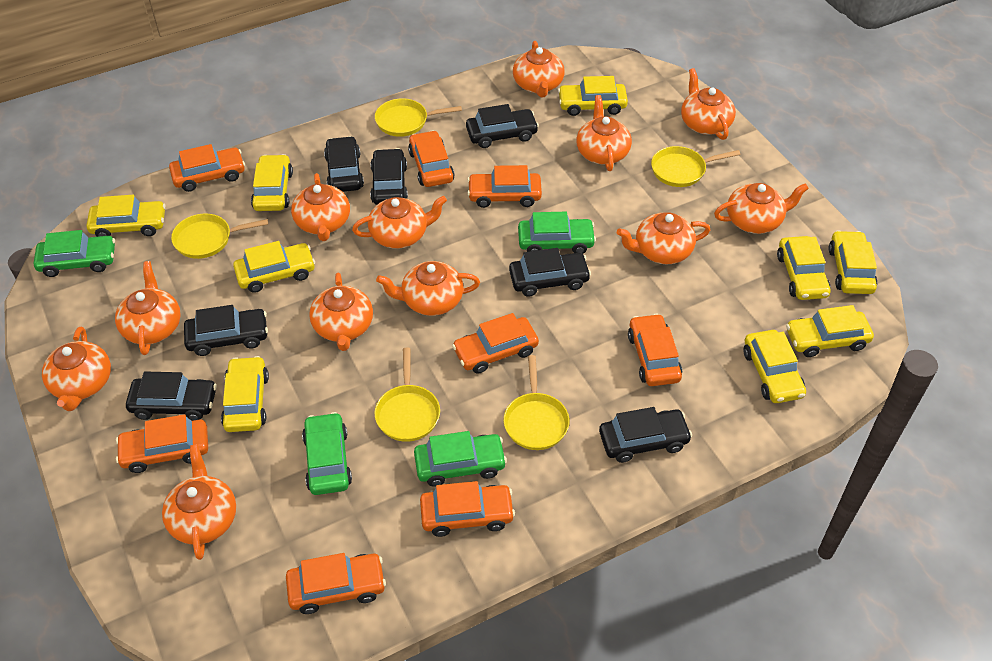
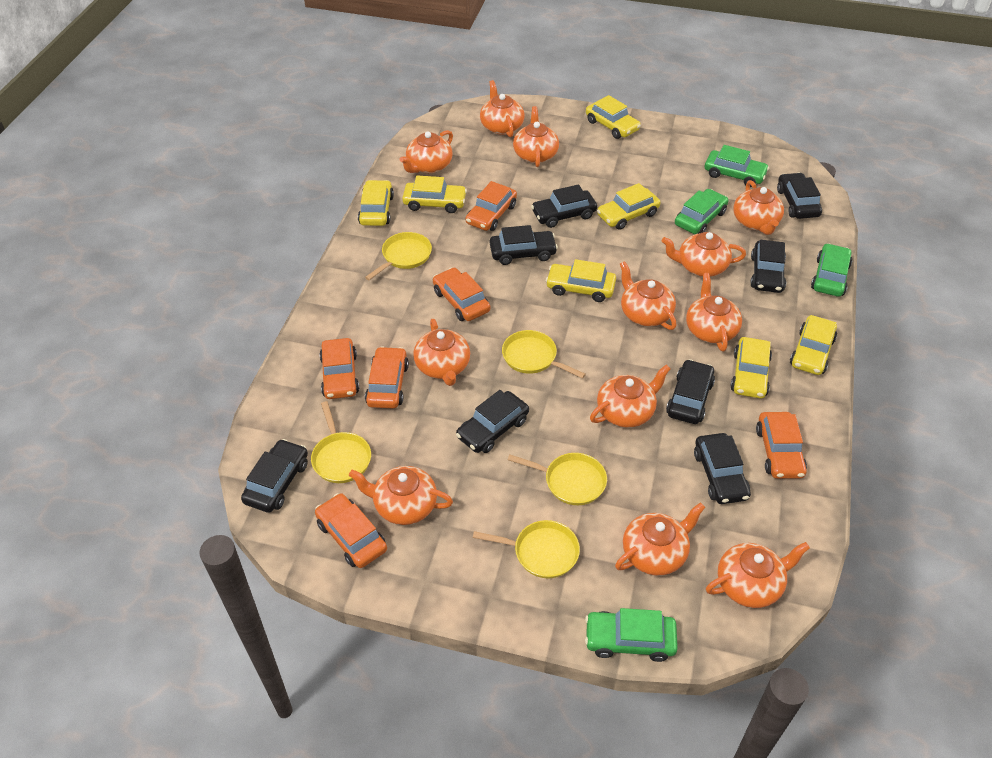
black car: [126,372,217,421] [184,305,268,356] [324,136,364,192] [370,148,408,205] [466,104,539,148] [509,248,591,297] [599,407,692,463] = 7 -> [241,439,308,513] [456,390,529,453] [490,225,558,265] [531,184,597,228] [666,359,715,424] [694,433,751,504] [750,240,786,293] [777,173,822,219] = 8
orange car: [116,414,208,473] [169,144,245,192] [286,553,386,614] [408,130,455,187] [420,481,515,537] [452,313,539,374] [467,165,542,208] [628,314,682,386] = 8 -> [315,493,387,568] [319,338,359,399] [365,346,409,409] [433,267,490,321] [466,181,517,231] [756,412,807,479] = 6
yellow car: [87,195,166,237] [221,356,269,432] [233,241,315,293] [251,154,293,211] [558,76,628,116] [744,330,806,403] [777,236,831,300] [786,305,874,357] [828,230,877,294] = 9 -> [358,180,394,226] [402,175,467,213] [546,259,616,302] [586,95,641,139] [597,183,660,230] [730,337,772,399] [790,315,837,375] = 7

